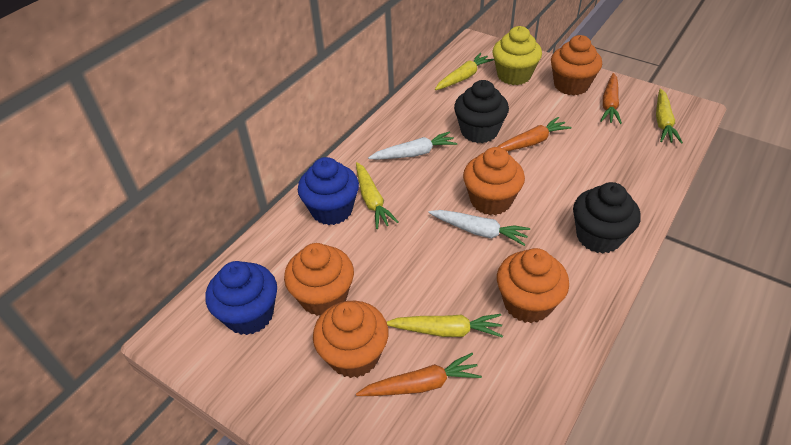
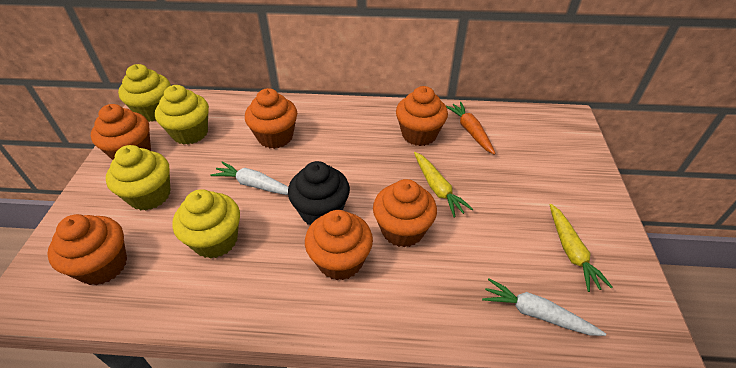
black cupcake: [454,80,509,143] [573,182,641,253] = 2 -> [288,161,350,225] = 1
blue cupcake: [206,261,277,335] [298,157,359,225] = 2 -> none = 0
orange carrot: [356,353,482,396] [498,117,571,151] [600,73,622,124] = 3 -> [446,102,496,155] = 1
orange cupcake: [284,243,354,316] [313,301,389,378] [463,147,525,215] [497,248,569,323] [551,35,602,96] = 5 -> [47,214,127,285] [91,104,151,160] [245,88,297,149] [305,210,373,280] [373,179,437,247] [396,86,448,146] = 6
yellow carrot: [356,162,399,229] [387,314,503,338] [435,53,494,90] [656,88,683,144] = 4 -> [414,152,473,217] [549,204,612,292] = 2
yellow cupcake: [492,26,542,85] = 1 -> [106,145,170,210] [118,64,171,122] [155,85,209,145] [172,189,240,259] = 4

